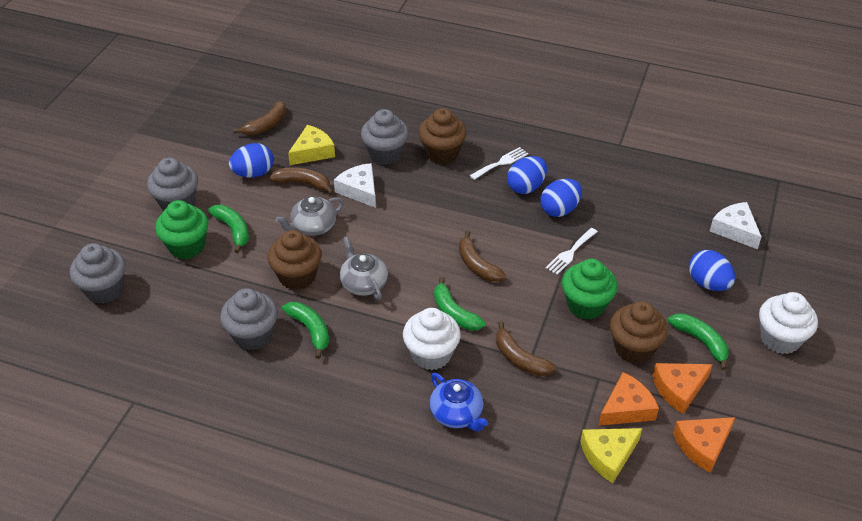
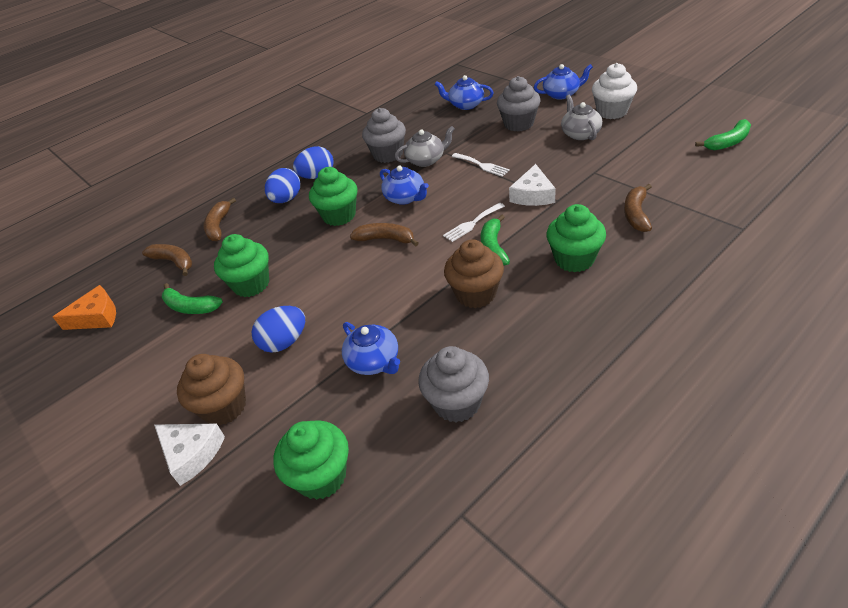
blue egg: [229,143,274,178] [507,156,547,194] [540,179,582,217] [689,250,735,291] = 4 -> [252,306,305,353] [265,168,300,203] [293,146,333,179] = 3
blue teapot: [430,373,488,432] = 1 -> [342,322,400,375] [380,165,429,205] [435,75,494,110] [534,64,593,100] = 4
brown cupcake: [267,230,322,290] [419,108,466,164] [610,301,668,364] = 3 -> [177,354,246,425] [444,240,504,308] = 2
green banana: [208,205,249,253] [282,302,329,359] [434,277,486,330] [668,313,729,370] = 4 -> [162,283,223,314] [481,214,510,266] [695,119,751,151] = 3
green cupcake: [155,200,208,259] [562,259,617,320] = 2 -> [214,234,269,297] [273,420,349,500] [309,167,357,226] [546,204,606,272] = 4
grey cupcake: [70,243,126,304] [147,158,198,211] [220,288,278,350] [361,109,409,165] = 4 -> [362,108,406,163] [418,346,489,422] [497,76,541,131] = 3
orange cheese: [598,372,659,426] [652,363,713,414] [673,417,735,473] = 3 -> [53,285,116,330] = 1
white cupcake: [403,308,461,370] [759,292,818,354] = 2 -> [592,63,637,119] = 1
yellow cheese: [288,125,335,165] [580,428,642,483] = 2 -> none = 0

